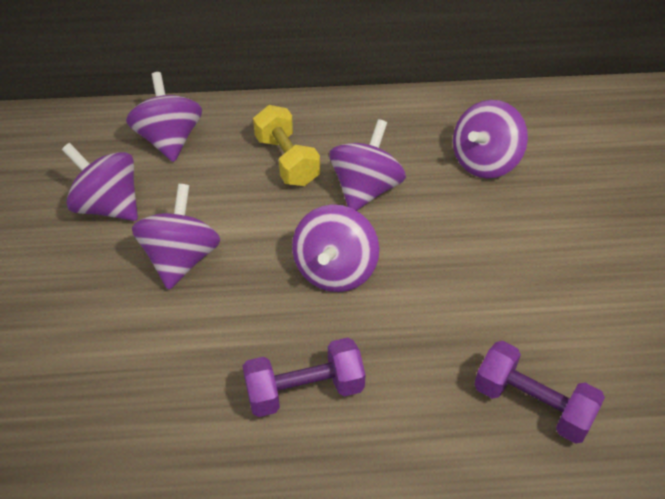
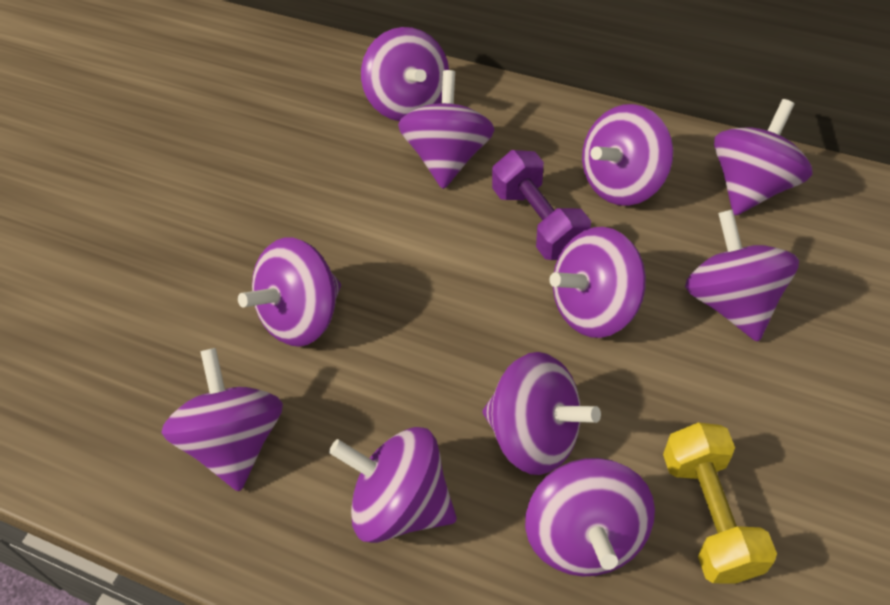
purple dumbbell: [243,337,366,417] [474,341,605,444] = 2 -> [492,150,591,260] = 1
purple spinning top: [62,143,138,221] [126,72,202,162] [132,184,221,290] [292,204,379,292] [329,119,406,211] [453,100,528,178] = 6 -> [161,348,283,492] [238,237,341,347] [329,427,457,543] [361,27,449,121] [398,70,495,189] [482,352,601,475] [525,458,655,577] [549,227,646,338] [582,104,673,206] [685,209,799,342] [714,99,813,215] = 11

